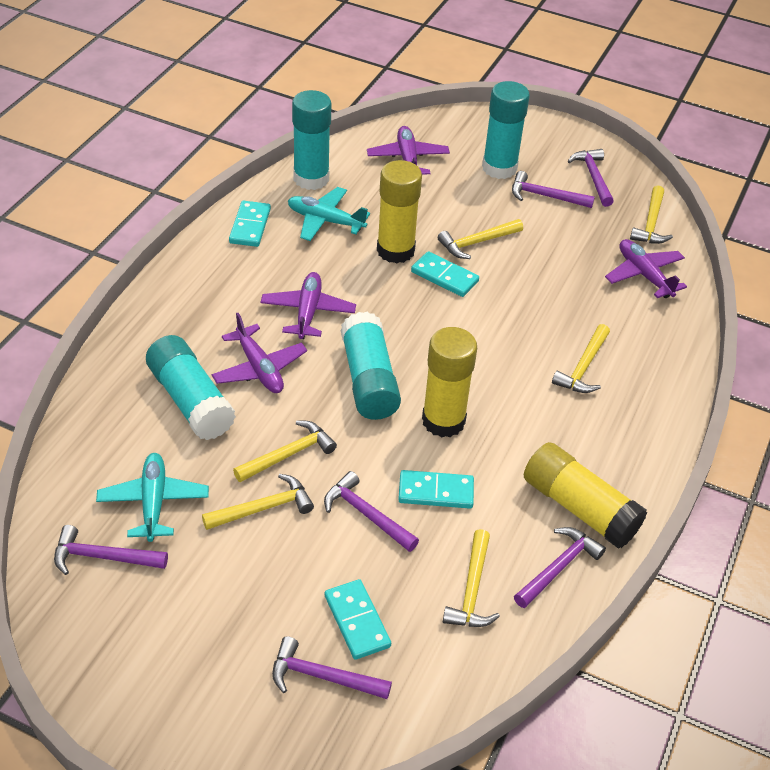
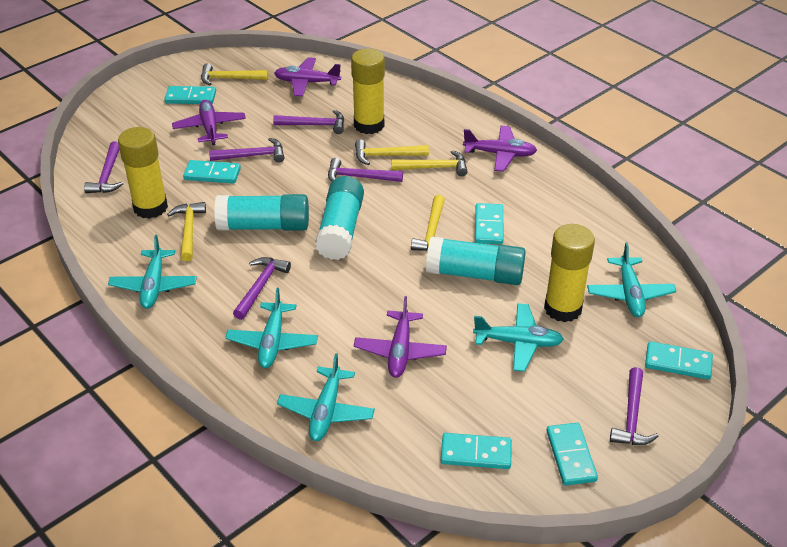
turquoise domino: [229,201,271,247] [325,579,391,660] [398,470,474,509] [411,251,479,297] = 4 -> [164,86,216,104] [183,160,241,183] [441,433,512,469] [475,203,503,245] [546,423,598,485] [645,341,713,379] = 6
turquoise glue stick: [146,335,236,440] [292,90,331,190] [340,312,401,420] [482,81,530,179] = 4 -> [214,194,309,231] [315,176,364,260] [426,236,526,285] = 3
turquoise plane: [96,453,209,542] [288,187,370,241] = 2 -> [108,235,197,309] [225,288,318,368] [277,353,375,441] [473,303,564,372] [587,242,676,317] = 5
yellow hammer: [202,474,314,530] [233,421,337,482] [438,219,523,259] [443,529,500,627] [552,324,610,393] [630,186,673,244] = 6 -> [167,202,206,261] [201,63,268,85] [355,139,429,165] [392,150,468,176] [411,195,445,251] = 5

